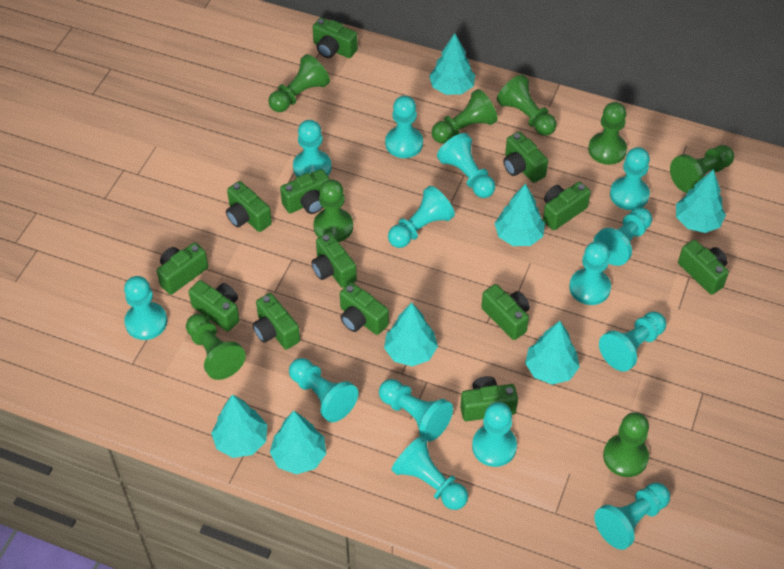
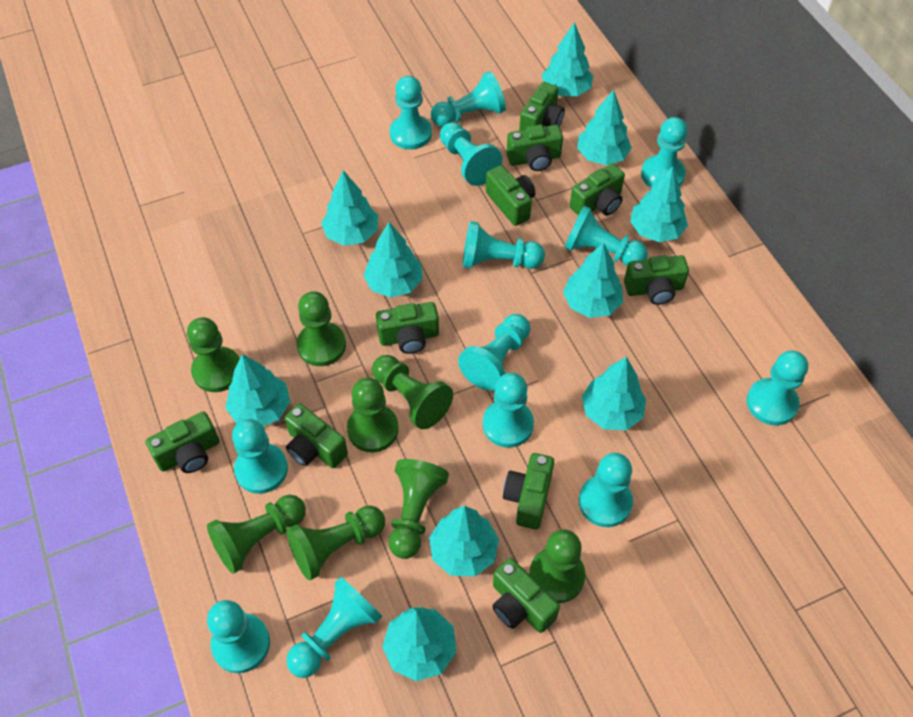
green camera: [157,242,208,295] [189,280,239,332] [226,181,272,232] [253,293,300,350] [280,169,330,214] [311,232,357,288] [313,17,358,58] [340,282,389,335] [460,376,518,421] [481,284,530,340] [503,132,548,183] [543,182,591,230] [678,240,729,295] = 13 -> [146,411,220,473] [285,404,348,468] [376,302,439,354] [486,165,535,226] [492,558,560,633] [503,453,554,530] [506,125,563,171] [519,82,565,131] [570,163,625,216] [624,255,689,305] = 10
turquoise pawn: [124,276,167,340] [289,358,358,423] [293,120,331,177] [379,379,453,441] [385,96,423,158] [388,186,455,248] [391,436,468,510] [437,133,495,198] [472,402,517,467] [569,241,611,305] [593,207,652,266] [594,483,670,550] [599,311,666,372] [610,147,650,210] = 14 -> [207,600,270,673] [232,419,288,494] [286,577,383,678] [390,76,432,150] [431,71,506,127] [440,122,503,186] [458,314,530,391] [463,221,545,269] [483,373,534,448] [564,205,648,266] [579,453,633,527] [641,117,688,188] [747,350,808,425] = 13
turquoise tree: [211,394,267,458] [270,411,326,474] [384,303,438,366] [429,33,475,95] [494,183,545,246] [525,321,580,385] [676,169,726,233] = 7 -> [225,354,290,427] [321,170,378,246] [363,222,423,298] [382,607,456,681] [429,506,499,576] [542,22,593,96] [563,242,623,318] [577,90,632,165] [582,357,646,430] [630,167,688,242] = 10

